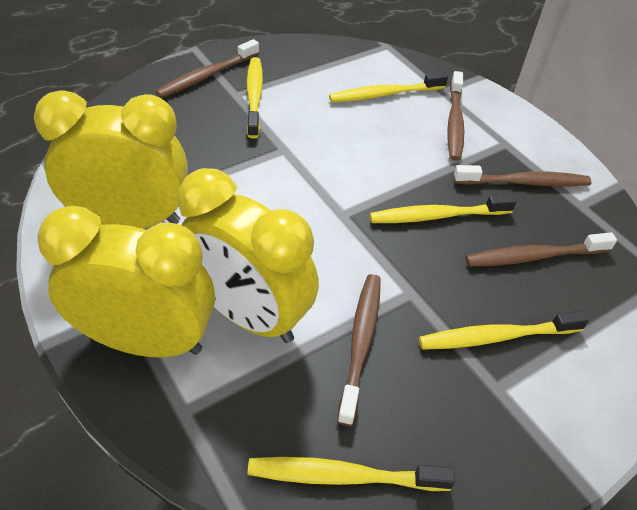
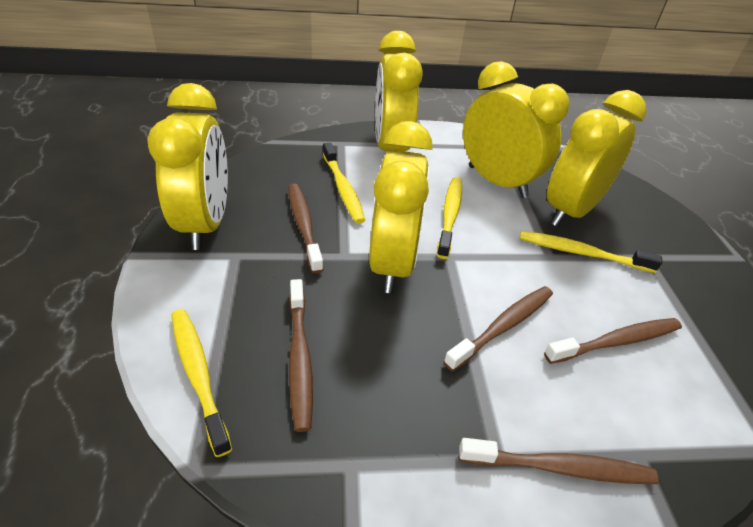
yellow clock: [34,90,188,228] [37,206,215,358] [177,168,319,343] = 3 -> [147,83,228,250] [369,121,433,293] [375,31,423,151] [463,61,570,198] [547,90,646,227] = 5
yellow toothbrush: [247,57,263,139] [248,457,455,491] [329,72,448,102] [370,194,517,223] [419,311,589,350] = 5 -> [171,309,232,457] [323,143,365,224] [437,177,462,259] [519,231,663,273] = 4

